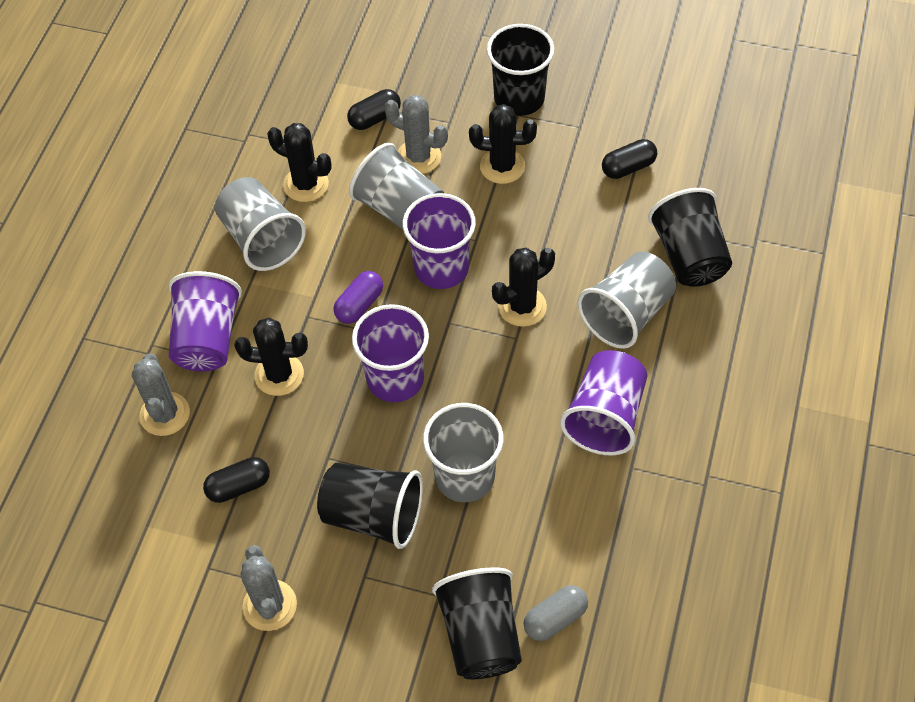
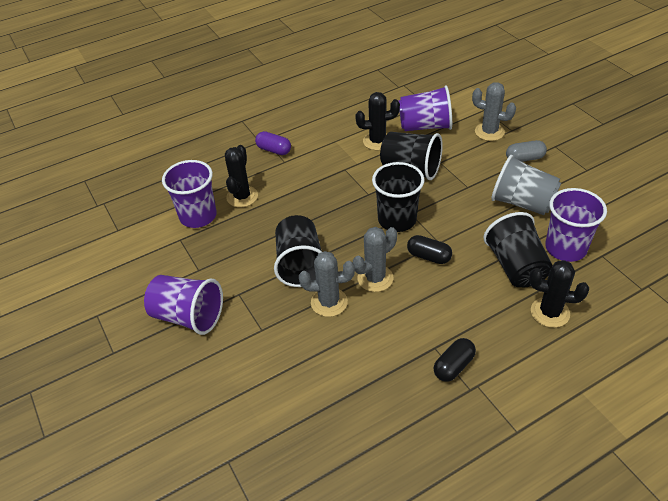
black cactus: [234,318,308,396] [267,123,332,202] [469,104,537,184] [492,248,555,327] = 4 -> [225,145,258,207] [355,92,400,150] [529,260,589,328] = 3
black capsule: [203,457,270,503] [347,89,401,130] [602,139,657,179] = 3 -> [407,235,452,264] [434,338,476,382] = 2
grey cup: [215,177,306,271] [349,143,444,229] [423,403,504,502] [578,251,676,349] = 4 -> [491,155,561,215] = 1

